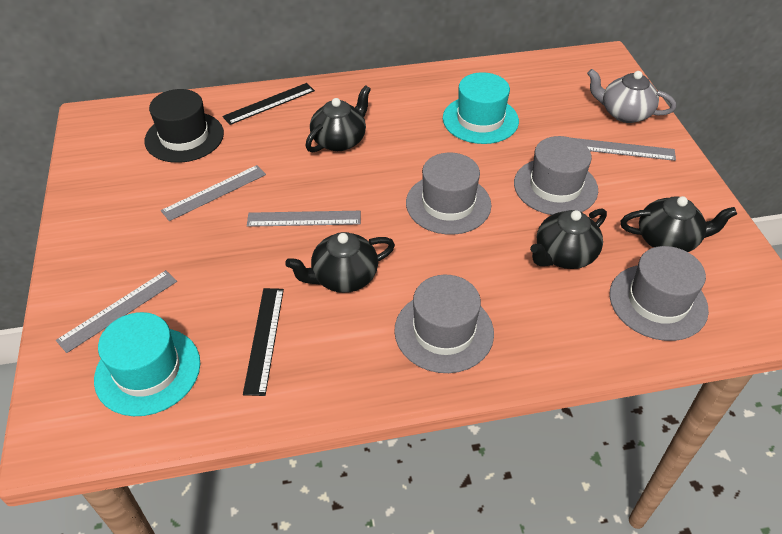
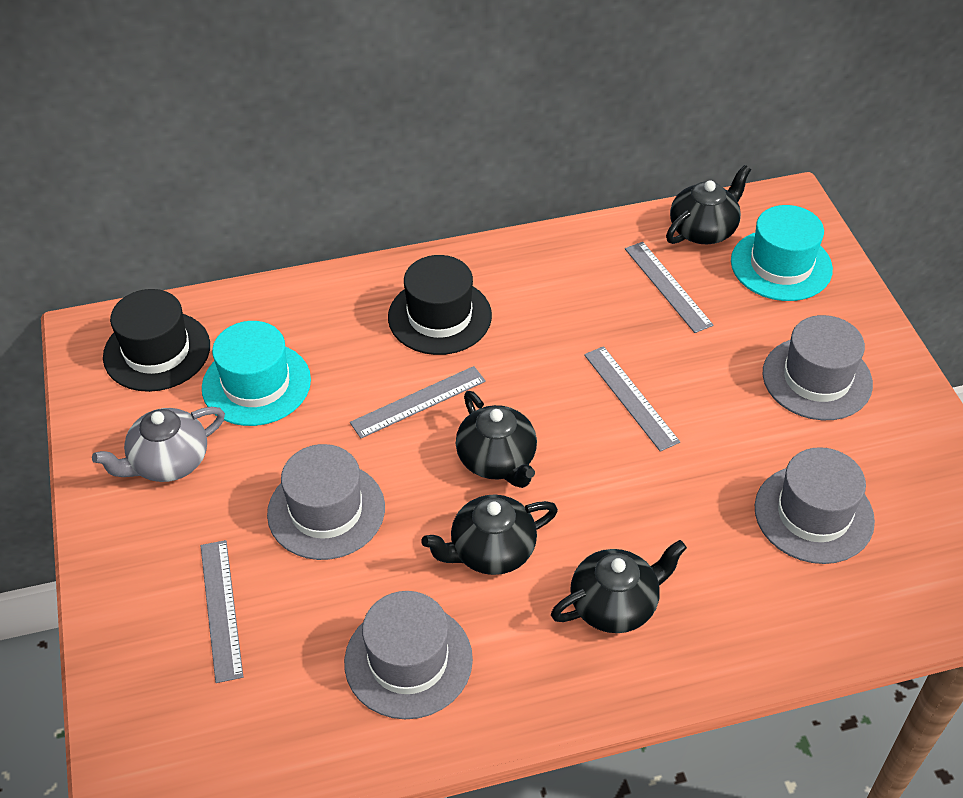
black hat: [144,89,224,163] = 1 -> [103,289,210,392] [388,255,492,355] = 2
black ruler: [222,83,315,125] [243,288,284,396] = 2 -> none = 0

